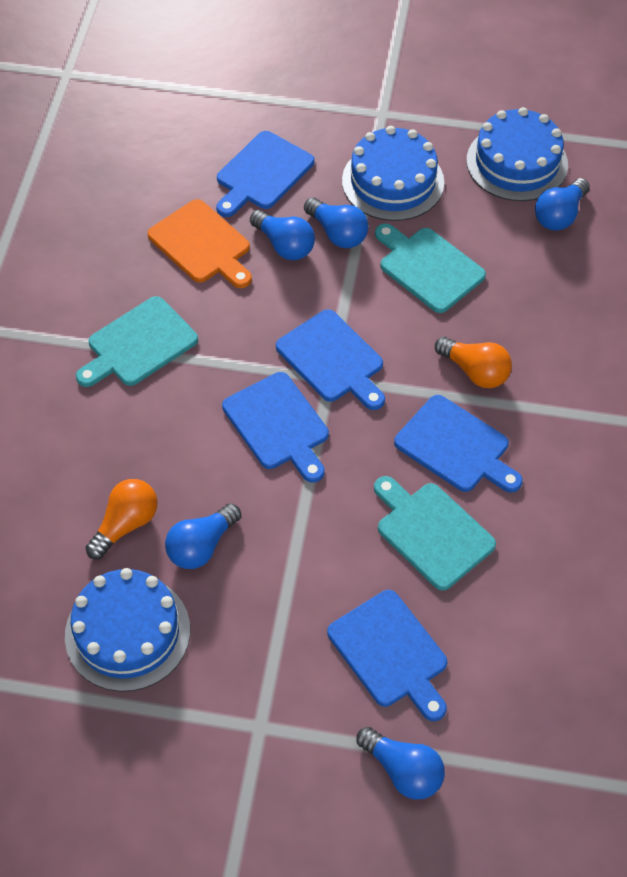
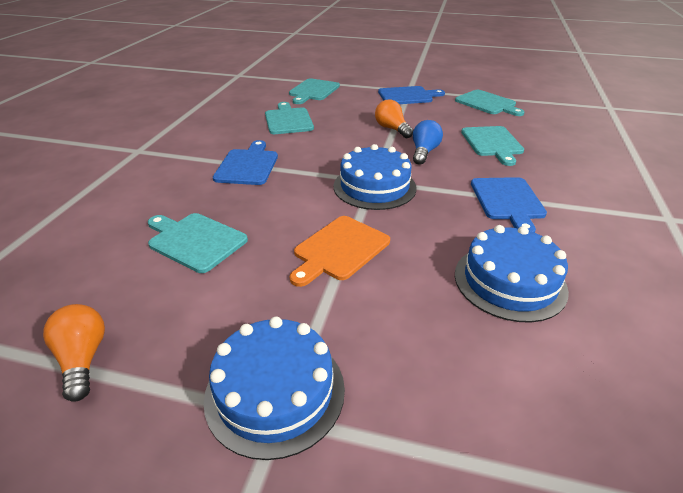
blue cutting board: [216,131,314,217] [222,372,329,483] [276,309,385,410] [327,590,447,721] [394,395,523,492] = 5 -> [213,140,278,185] [378,86,445,104] [471,177,547,233] = 3
blue light bulb: [165,503,241,569] [250,210,315,260] [304,198,369,248] [357,727,445,800] [535,178,590,231] = 5 -> [413,120,443,165] = 1
turquoise cutting board: [76,296,198,387] [374,476,496,591] [375,223,486,313] = 3 -> [148,213,248,273] [265,102,314,134] [289,78,340,104] [455,90,525,116] [461,126,524,166] = 5

